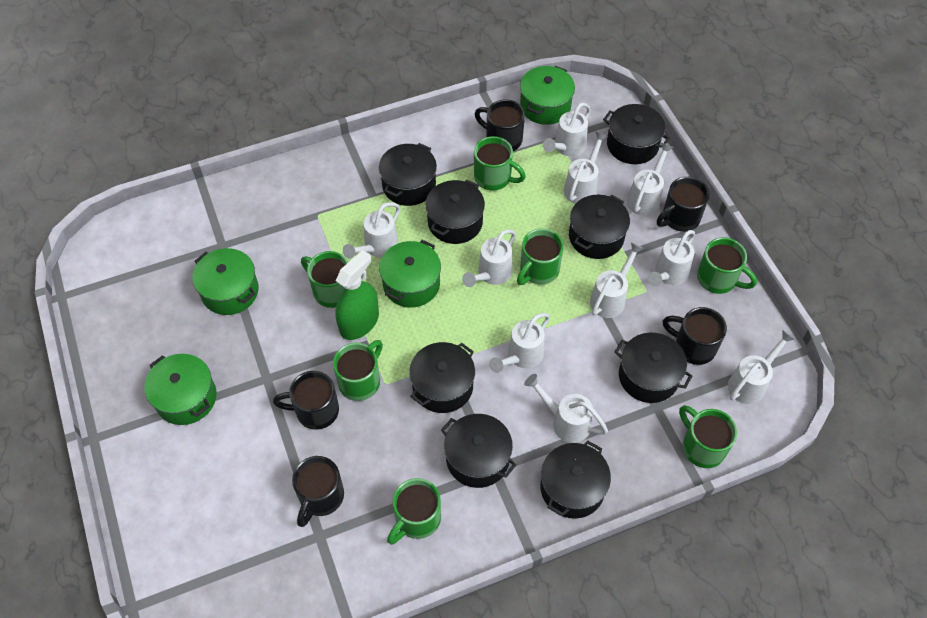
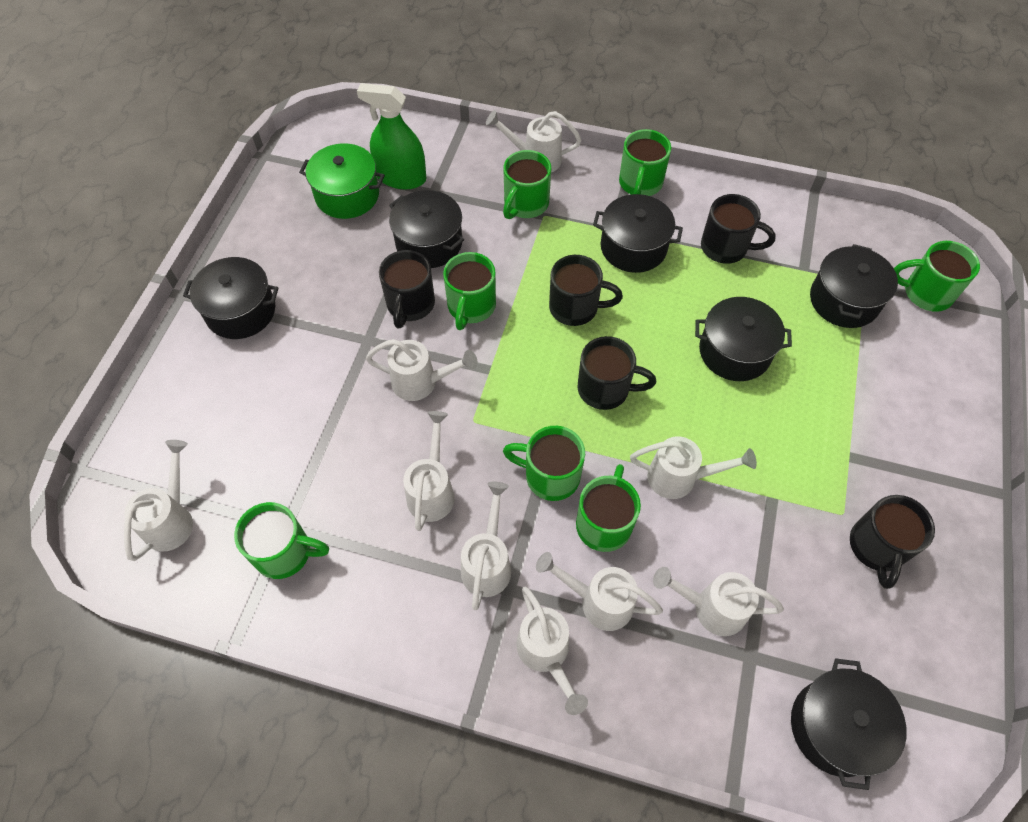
black pot: [379,143,437,206] [409,342,475,413] [425,180,485,244] [441,414,516,488] [541,440,611,519] [569,195,630,259] [603,104,670,164] [615,333,692,403] = 8 -> [183,257,278,339] [389,190,464,268] [593,194,683,273] [695,297,792,381] [791,658,907,790] [810,244,898,328] = 6
green pot: [144,354,216,425] [192,248,259,315] [379,240,441,308] [520,66,575,125] = 4 -> [299,143,385,219] = 1
white watering can: [343,202,400,259] [462,229,516,287] [489,313,550,373] [524,374,608,443] [543,103,591,157] [564,131,608,204] [590,242,644,318] [627,142,674,216] [648,230,695,287] [728,330,795,404] = 10 -> [124,440,193,561] [366,339,477,401] [403,411,455,531] [461,482,511,610] [486,110,581,172] [516,587,588,715] [536,552,663,631] [630,436,757,499] [653,567,784,636] = 9

